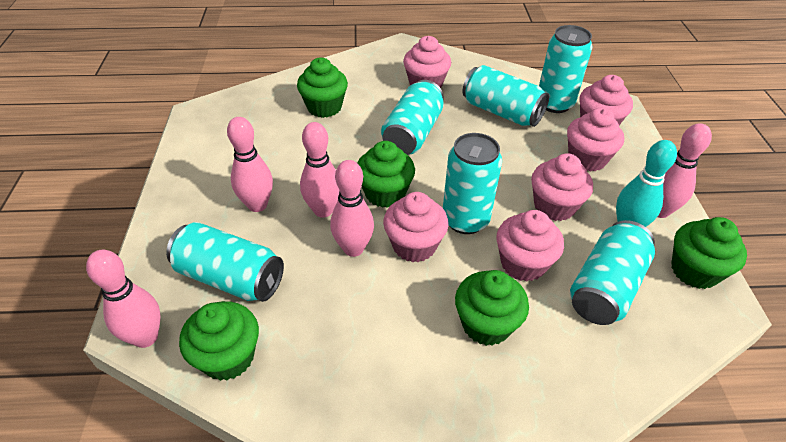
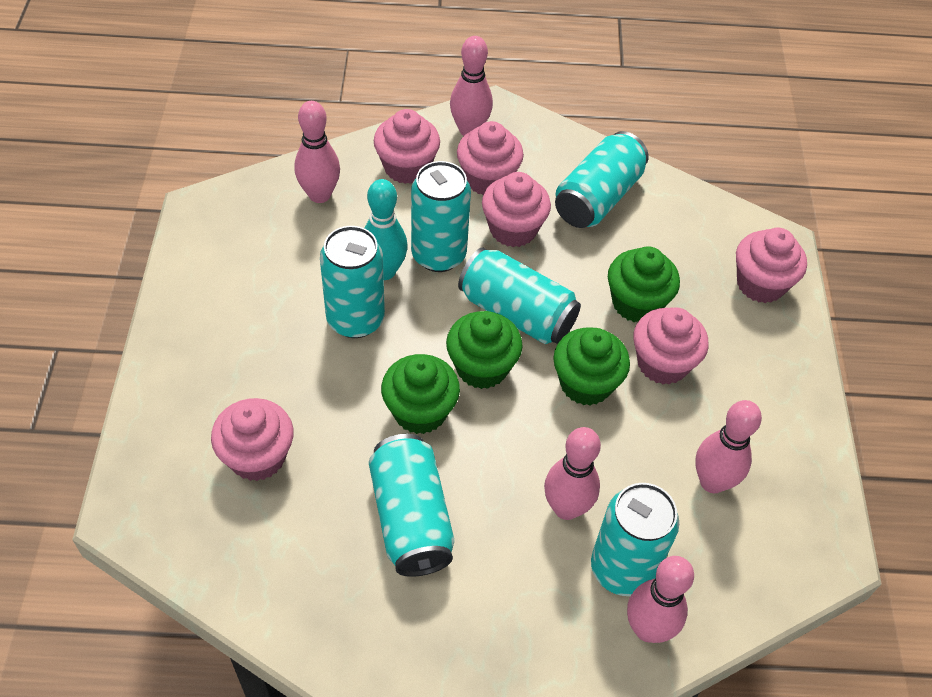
green cupcake: [179,301,259,381] [297,57,348,118] [357,141,415,208] [455,270,529,346] [671,217,747,289] = 5 -> [381,354,460,434] [446,311,523,389] [553,327,630,406] [608,246,680,322] = 4

